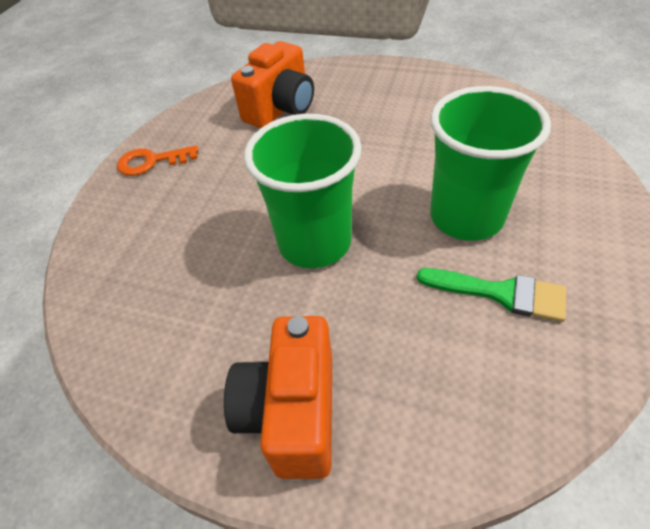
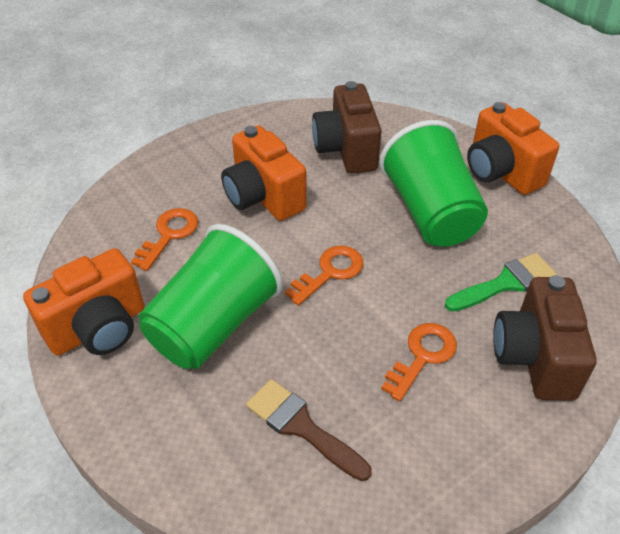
brown brush: none = 0 -> [246,379,372,481] = 1
brown camera: none = 0 -> [312,81,382,174] [493,275,597,401] = 2
orange camera: [224,316,332,479] [231,41,314,128] = 2 -> [23,248,145,356] [221,125,307,221] [467,102,559,195] = 3
orange key: [117,145,199,176] = 1 -> [131,208,198,271] [285,245,363,306] [381,323,457,401] = 3

